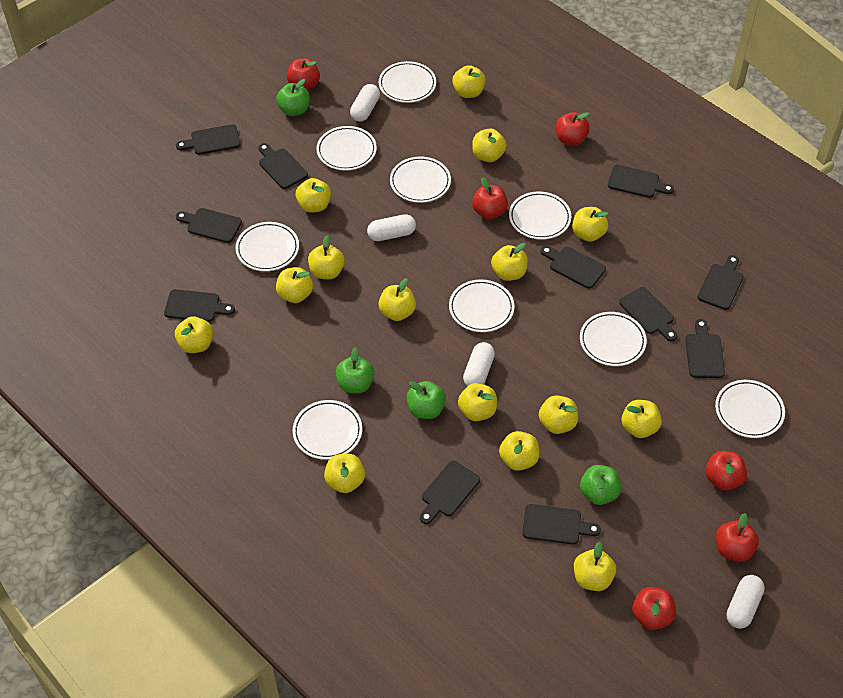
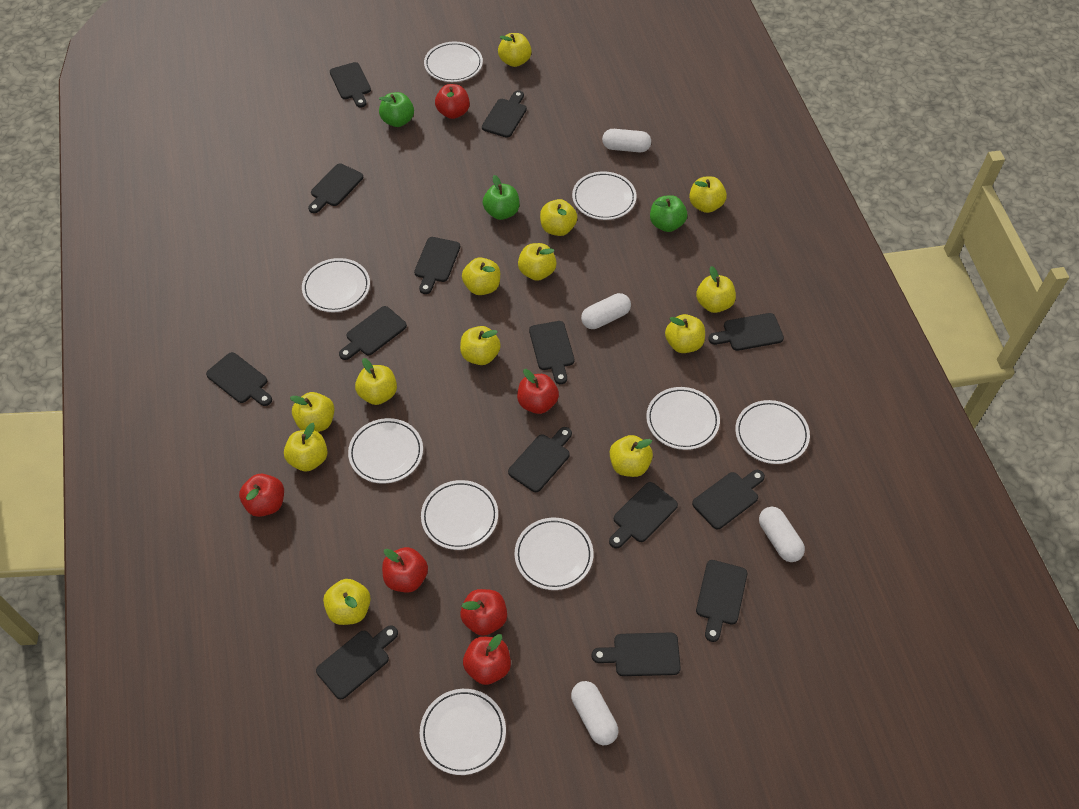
black cutting board: [164,289,235,322] [176,124,241,155] [176,208,242,243] [258,143,308,189] [420,461,480,524] [522,504,601,545] [540,246,606,289] [608,165,674,198] [619,287,677,341] [685,319,725,378] [697,255,744,310] = 11 -> [206,352,272,406] [308,164,363,213] [316,625,398,699] [330,62,371,108] [339,306,407,360] [414,237,460,294] [482,90,527,138] [508,427,572,492] [529,321,575,384] [592,633,681,676] [609,482,678,549] [692,470,765,529] [696,560,747,642] [708,313,784,351] = 14
green apple: [276,79,310,116] [336,348,375,393] [406,381,446,419] [580,465,621,505] = 4 -> [379,92,414,127] [483,175,520,220] [650,195,687,232] = 3
yellow apple: [175,316,213,353] [276,267,313,303] [296,178,331,212] [308,236,345,279] [324,453,365,493] [378,278,416,321] [452,65,486,98] [458,383,497,421] [472,129,507,162] [491,243,528,281] [499,431,539,471] [539,395,578,434] [572,207,608,242] [574,542,616,591] [621,400,662,438] = 15 -> [284,423,328,472] [290,392,335,432] [323,579,371,625] [355,358,397,405] [460,326,501,365] [462,257,500,295] [498,33,532,67] [518,243,557,281] [540,199,577,236] [610,435,653,477] [665,314,705,353] [689,177,727,213] [696,266,736,313] = 13

